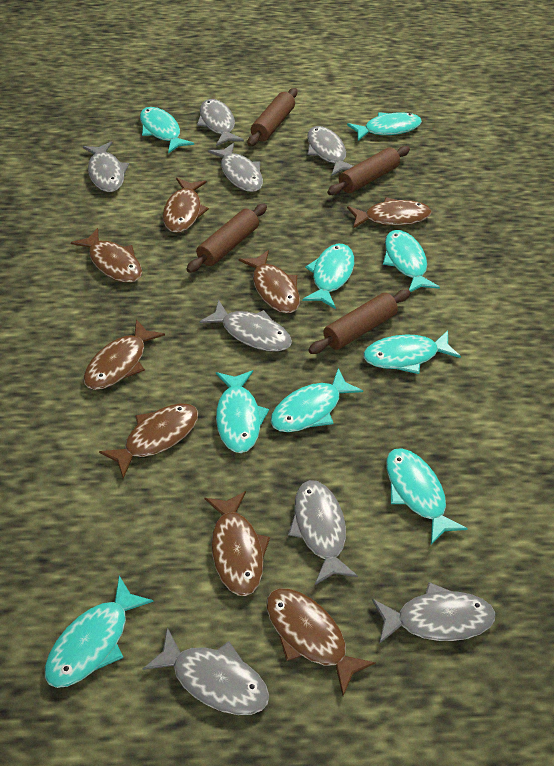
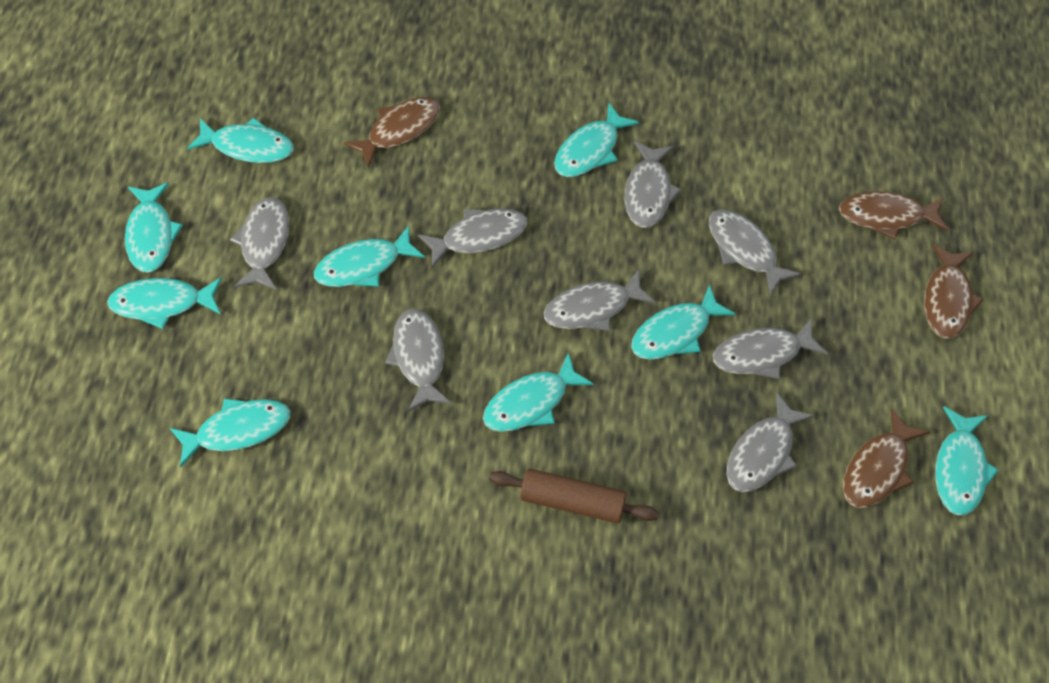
brown fish: [71,228,142,283] [84,319,165,390] [99,403,198,479] [163,178,209,233] [205,491,270,596] [239,250,300,313] [266,588,375,696] [347,197,431,229] = 8 -> [344,97,440,168] [839,191,948,240] [843,408,930,508] [924,244,984,339] = 4
brown rolling pin: [186,204,267,273] [247,88,297,147] [308,289,410,354] [327,146,410,195] = 4 -> [489,468,659,523] = 1

